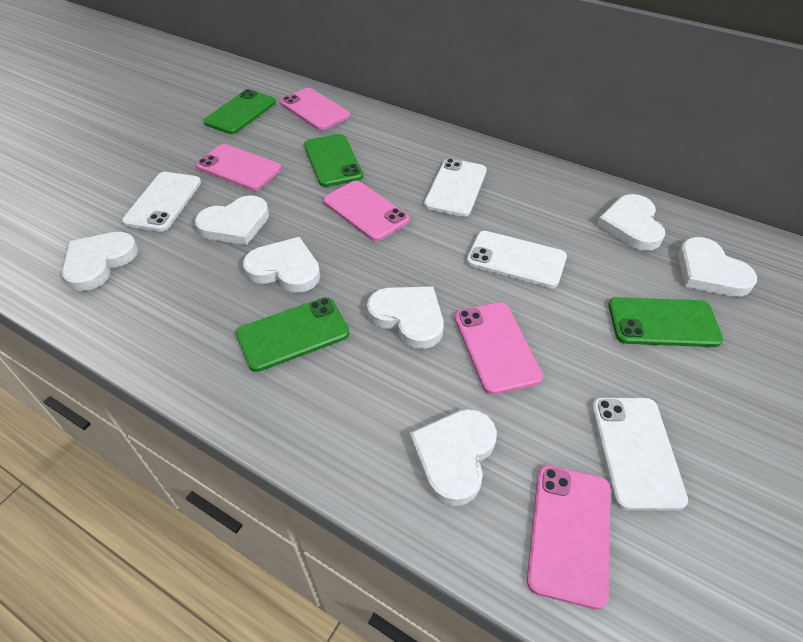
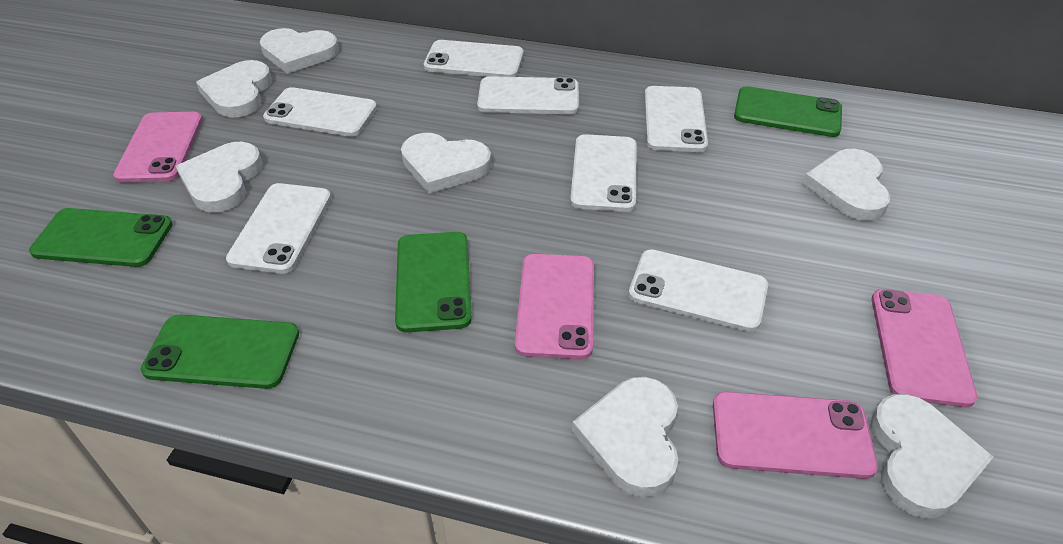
pink phone: [196,144,282,191] [280,88,350,130] [324,181,410,241] [455,302,543,395] [527,465,610,610] = 5 -> [113,112,203,183] [515,254,594,360] [713,392,878,479] [872,289,977,407] = 4
white phone: [122,172,201,232] [424,158,487,217] [467,231,567,288] [592,398,688,510] = 4 -> [226,183,331,274] [263,87,377,137] [424,40,524,77] [477,76,579,114] [570,134,637,212] [628,249,768,332] [645,86,708,152] = 7

